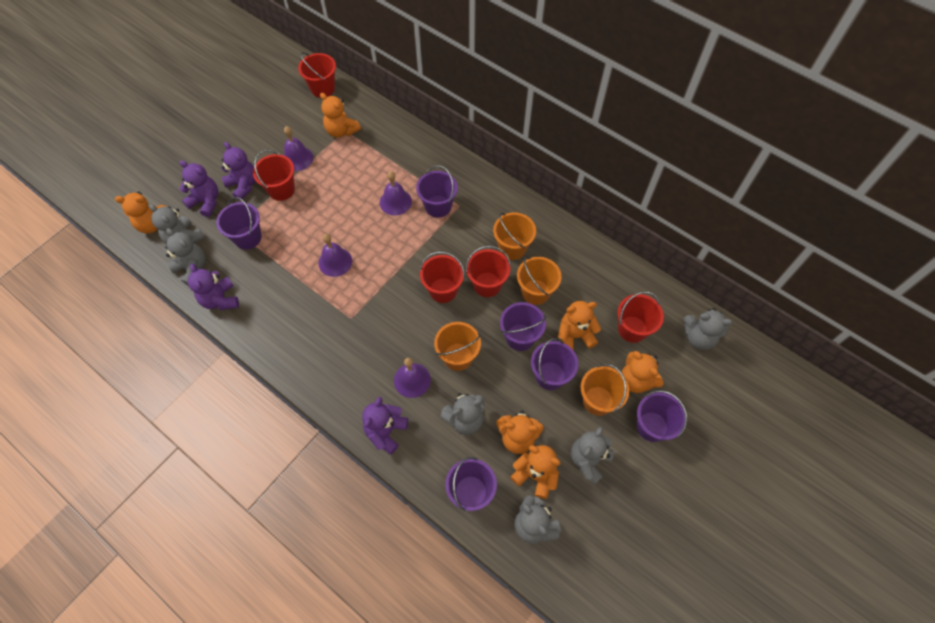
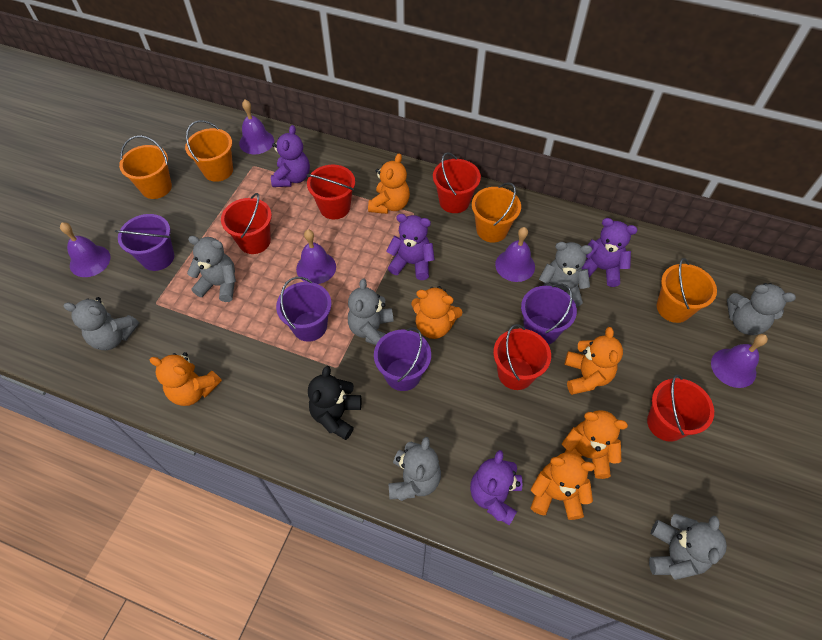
black teddy bear: none = 0 -> [308,366,361,440] = 1
grey teddy bear: [149,204,204,244] [165,228,206,286] [440,393,484,435] [514,496,561,544] [571,427,614,485] [684,308,732,350] = 6 -> [63,297,140,350] [187,236,236,302] [348,279,394,345] [389,437,441,501] [539,242,592,307] [649,514,727,580] [727,283,796,335] = 7
purple bell: [284,126,313,171] [318,234,352,277] [380,171,412,215] [394,358,431,398] = 4 -> [60,222,111,277] [239,100,274,154] [296,229,336,284] [495,227,535,282] [711,334,768,388] = 5
purple bucket: [216,197,262,249] [416,165,458,218] [445,457,497,511] [500,302,546,351] [531,338,578,390] [637,390,687,442] = 6 -> [115,214,174,271] [276,277,331,342] [374,327,431,391] [521,284,577,345] = 4

